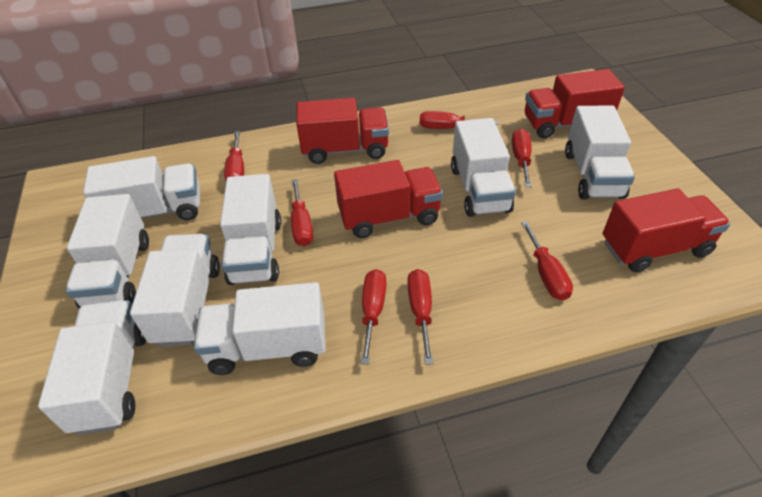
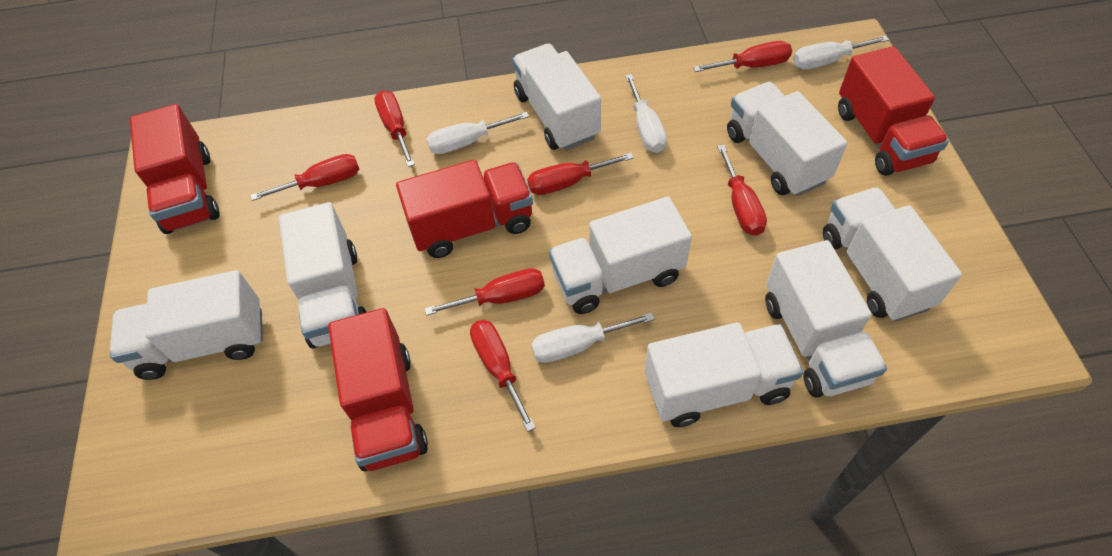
white screwdriver: none = 0 -> [427,112,529,154] [531,313,654,363] [625,74,667,153] [793,36,889,70] = 4

